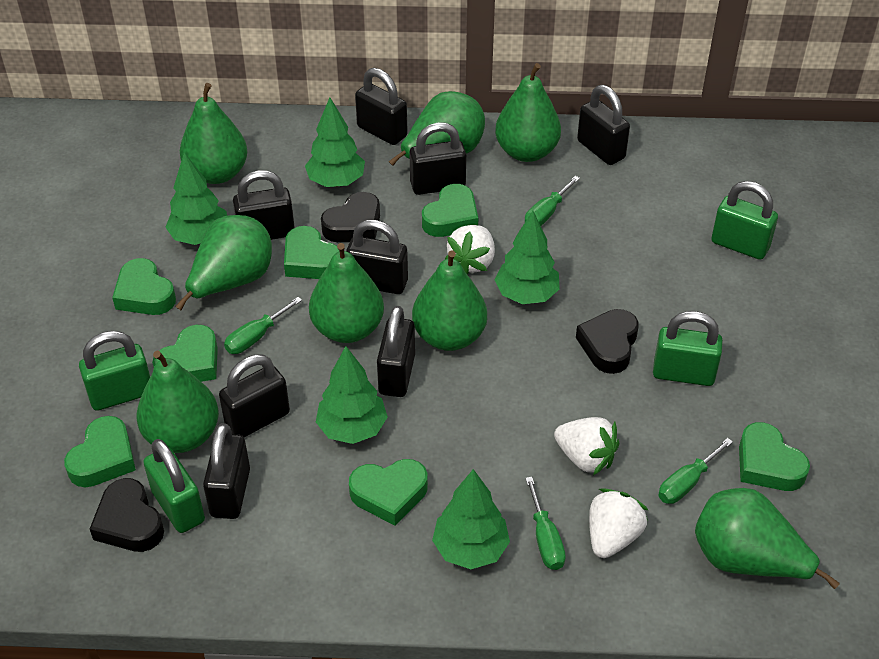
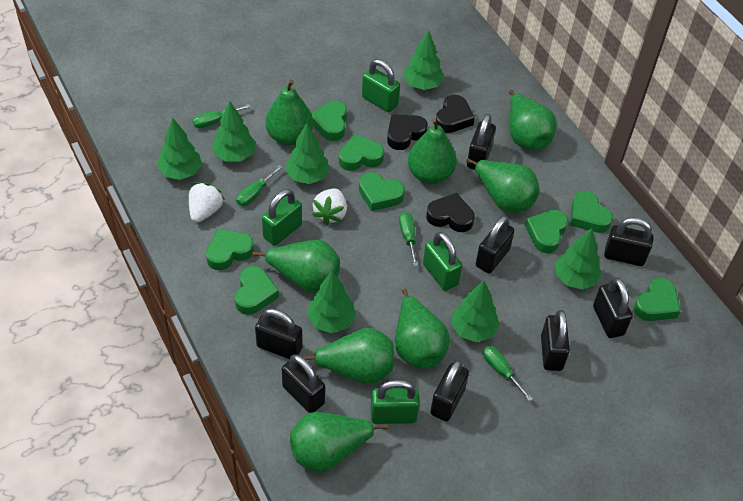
green heart: [64,416,136,487] [112,258,176,315] [152,325,218,382] [284,226,340,279] [349,459,428,526] [422,184,478,237] [739,422,810,491] = 7 -> [206,229,254,270] [235,266,279,315] [311,101,347,141] [339,134,384,171] [359,172,405,211] [525,210,568,253] [570,191,613,233] [634,277,681,321] = 8
green tree: [165,152,227,245] [305,97,365,187] [316,346,388,444] [432,469,510,569] [495,211,560,304] = 5 -> [157,118,202,180] [212,101,256,161] [286,123,330,184] [307,271,356,333] [403,30,444,90] [451,280,500,342] [555,228,601,289] = 7
white strawberry: [445,225,495,274] [554,417,619,475] [589,488,648,558] = 3 -> [189,182,225,223] [312,188,347,225] = 2

